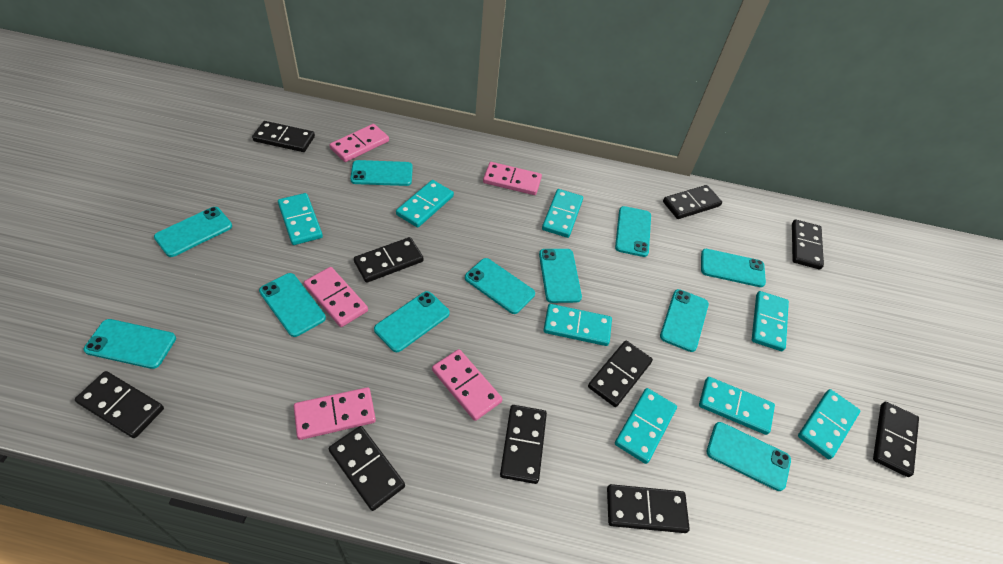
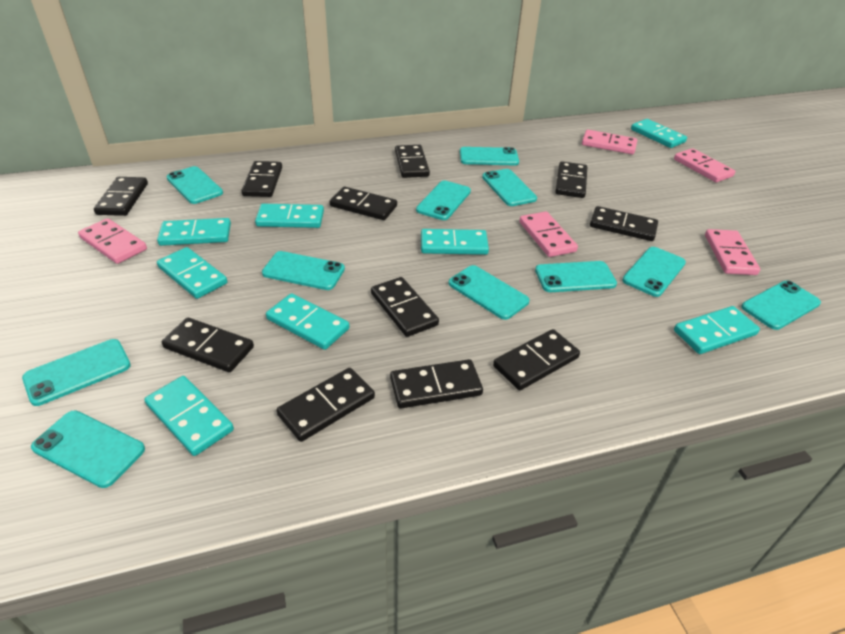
black domino: [75,371,164,438] [252,121,315,152] [329,426,405,511] [354,237,424,283] [500,405,547,484] [588,341,653,407] [607,484,690,533] [663,185,722,219] [792,219,824,269] [873,402,919,477] = 10 -> [94,177,148,216] [162,318,254,372] [241,161,282,197] [276,368,375,442] [330,187,397,220] [371,277,439,337] [390,359,483,408] [395,145,430,178] [493,329,580,390] [555,161,587,198] [590,206,658,241] = 11

